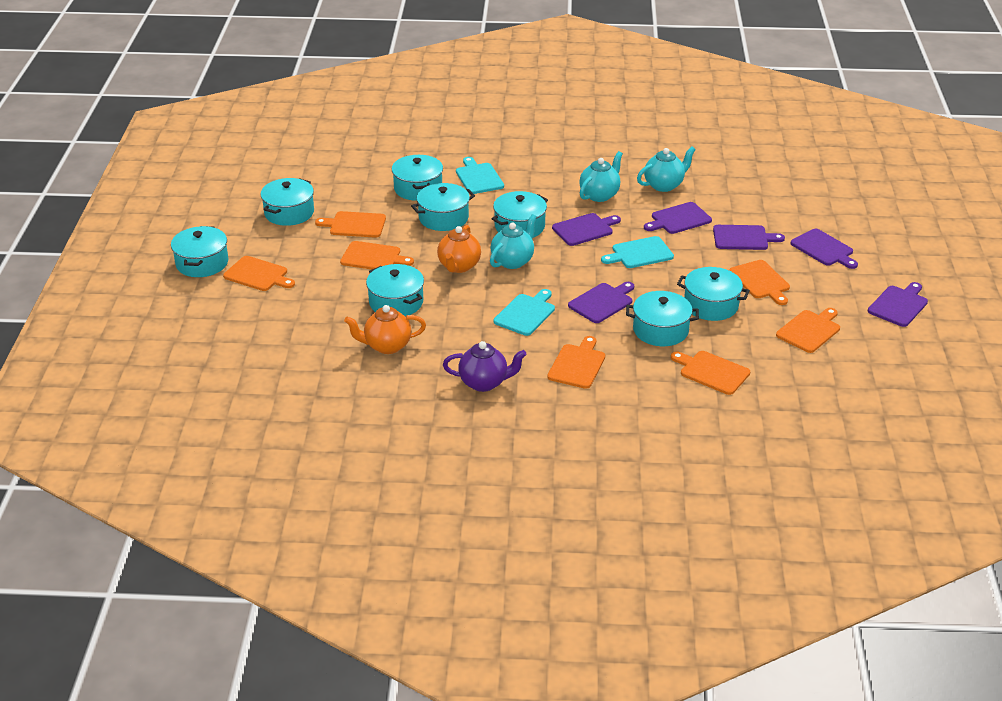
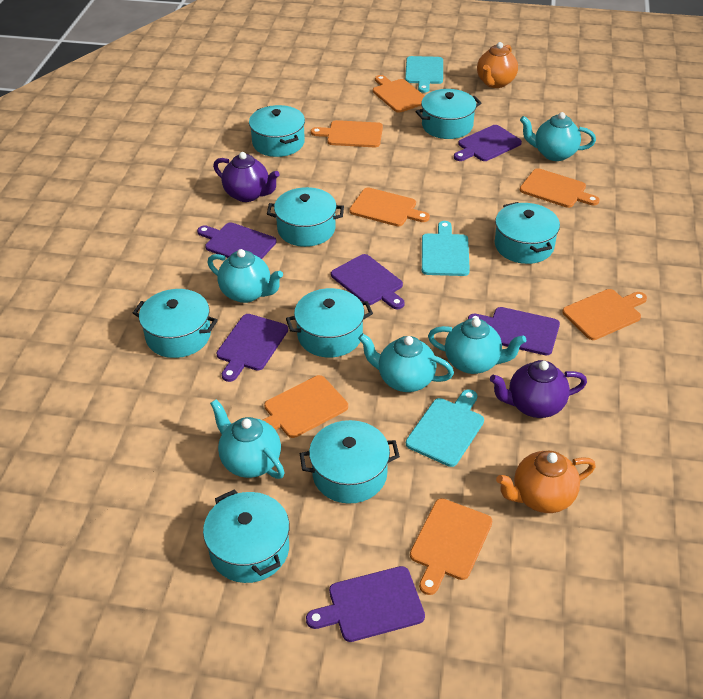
purple teapot: [443,341,527,392] = 1 -> [213,152,279,202] [490,360,587,418] = 2
turquoise teapot: [490,214,537,269] [579,151,623,202] [637,146,696,192] = 3 -> [208,249,283,303] [210,399,285,479] [358,333,454,392] [428,318,526,374] [520,112,596,161] = 5

